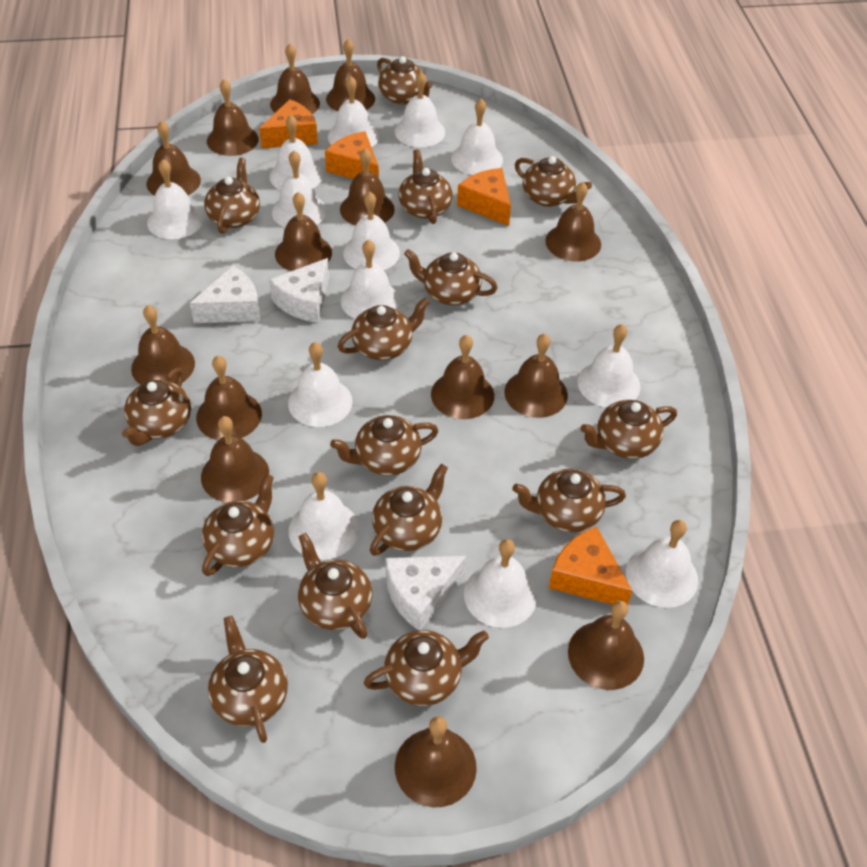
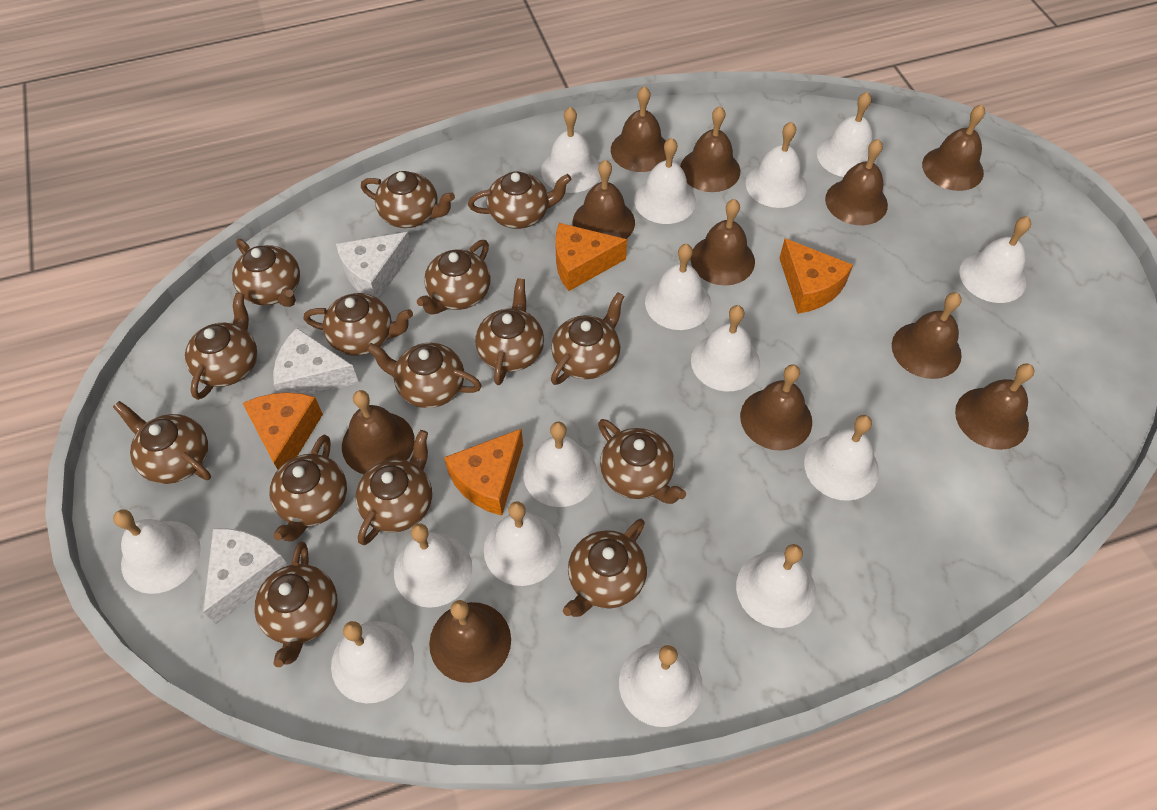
brown bell: [131,305,195,385] [147,120,201,196] [196,356,262,440] [201,416,269,503] [207,79,259,156] [270,44,320,114] [275,192,332,271] [326,39,375,111] [340,148,395,226] [395,716,477,807] [431,335,494,419] [504,334,568,418] [545,182,601,261] [568,601,644,690] = 14 -> [342,390,415,474] [429,600,511,683] [573,160,635,239] [611,86,666,172] [680,106,740,192] [690,199,755,286] [740,364,812,451] [825,139,888,225] [892,292,962,379] [922,105,985,191] [955,363,1034,450] = 11
white bell: [147,159,203,239] [269,115,323,190] [272,150,327,227] [288,342,352,427] [289,472,359,560] [328,76,379,147] [341,239,400,319] [343,192,400,270] [395,72,445,147] [451,99,503,175] [464,539,537,628] [578,324,640,408] [626,520,698,608] = 13 -> [113,510,201,594] [331,621,414,703] [394,523,472,608] [484,501,561,586] [523,422,597,507] [541,107,600,193] [619,643,703,727] [634,138,696,224] [645,244,711,330] [691,305,760,391] [736,544,816,628] [746,122,807,208] [804,415,879,501] [817,92,877,177] [959,216,1031,303] = 15

